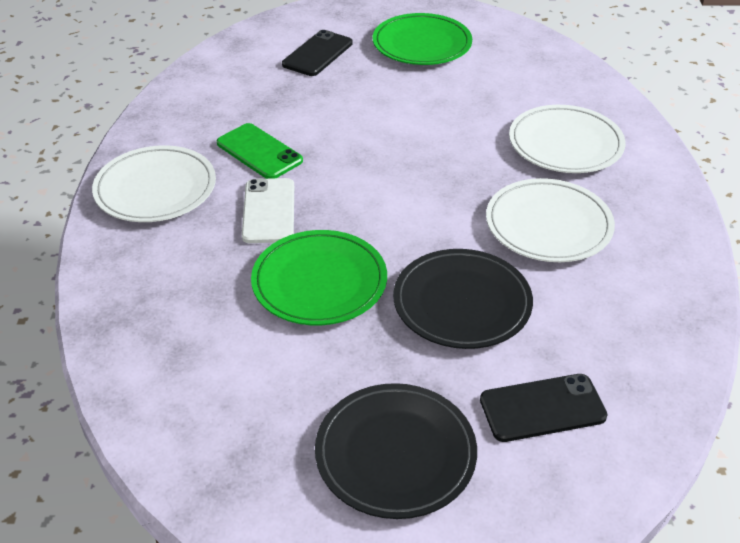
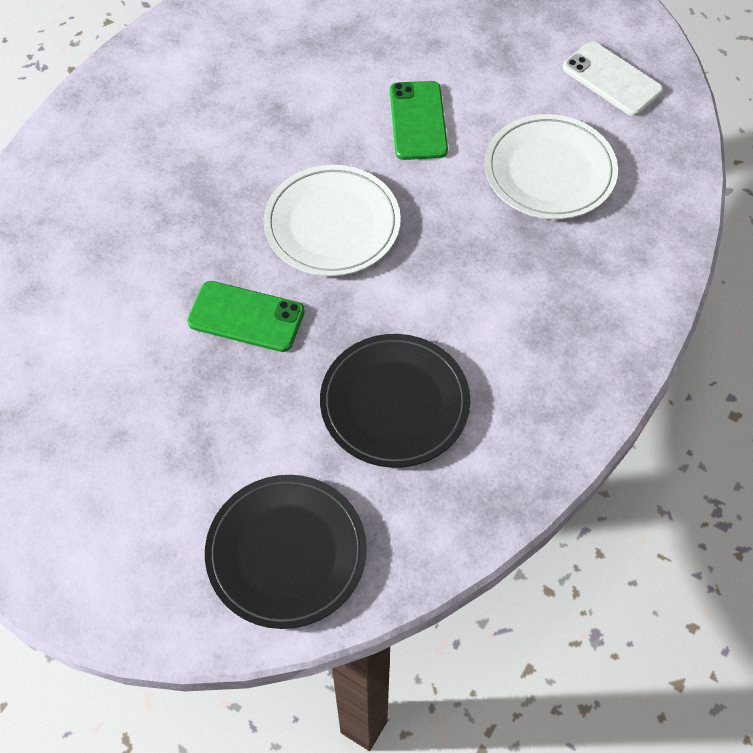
black phone: [282,30,353,76] [480,374,608,442] = 2 -> none = 0
green phone: [217,123,303,179] = 1 -> [187,281,305,352] [390,81,448,160] = 2
green plate: [251,230,387,325] [373,13,472,65] = 2 -> none = 0
white plate: [92,145,216,222] [486,178,615,262] [509,105,626,173] = 3 -> [263,165,401,276] [484,114,618,219] = 2

